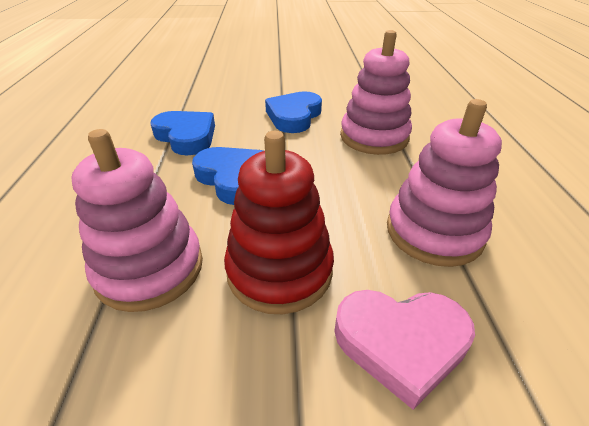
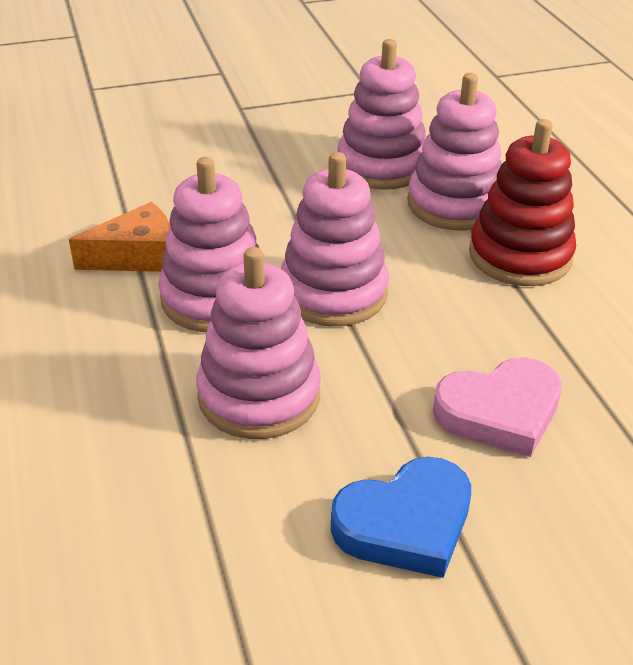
blue heart: [150,111,215,156] [192,147,263,205] [265,91,322,133] = 3 -> [331,457,471,578] = 1
orange cheese: none = 0 -> [69,202,170,272] = 1
pink stacking toy: [71,129,203,312] [340,30,412,155] [387,99,502,267] = 3 -> [158,157,259,332] [196,247,321,439] [281,152,389,326] [338,39,426,190] [408,73,502,231] = 5

